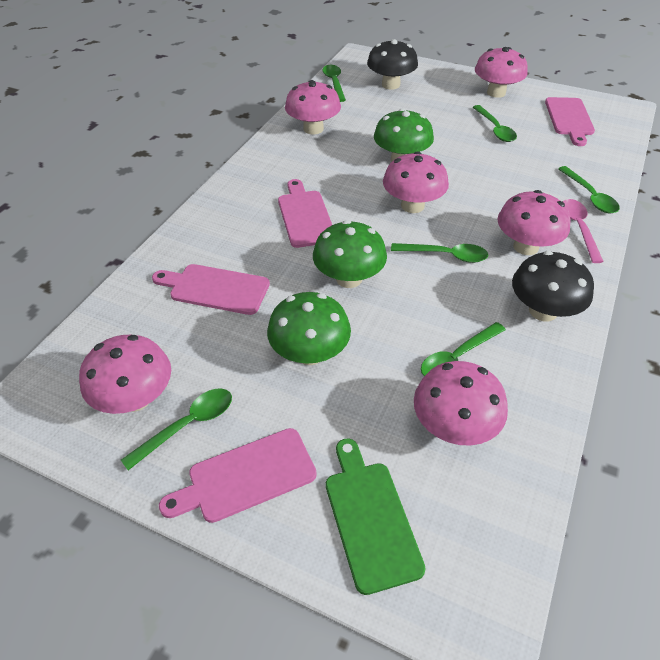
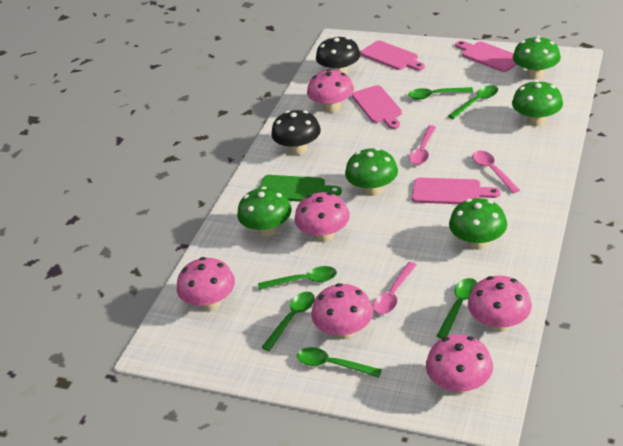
green mushroom: [267,292,351,365] [313,220,387,288] [374,109,434,162] = 3 -> [237,187,292,237] [345,148,398,196] [449,198,507,250] [512,80,563,126] [513,36,561,79] = 5
pink spoon: [563,199,604,263] = 1 -> [373,262,417,314] [409,125,436,165] [472,151,520,193] = 3

